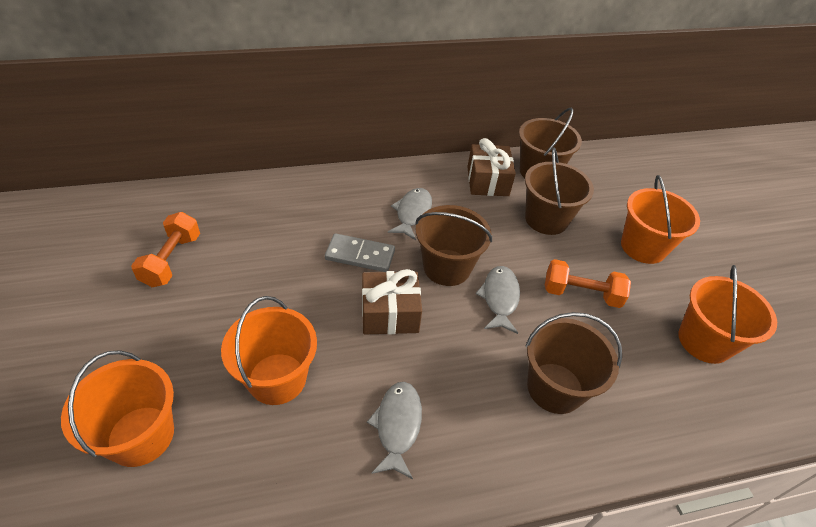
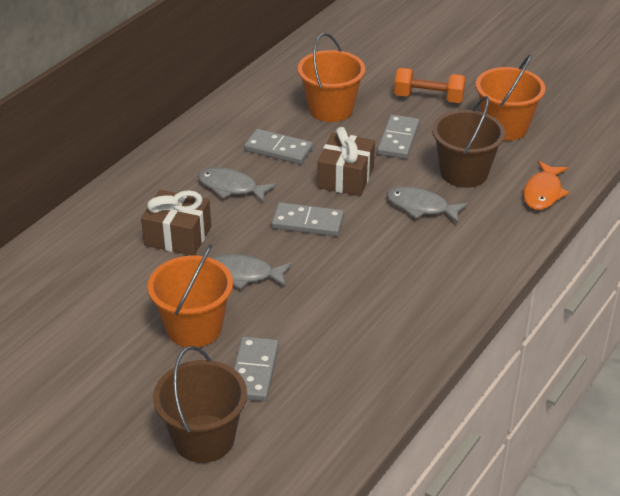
brown bucket: [415,205,492,286] [519,108,582,178] [525,147,594,235] [525,312,622,414] = 4 -> [153,346,247,463] [432,96,505,188] = 2
grey domino: [325,233,395,272] = 1 -> [233,336,279,401] [244,129,313,164] [271,202,344,236] [377,115,420,159] = 4
orange bucket: [61,350,174,467] [221,296,317,405] [621,175,700,264] [678,265,777,364] = 4 -> [148,244,233,347] [298,33,365,122] [476,54,545,141] = 3
orange dumbbell: [131,212,200,287] [545,259,631,308] = 2 -> [394,68,466,103] = 1
orange fish: none = 0 -> [523,161,569,210] = 1

